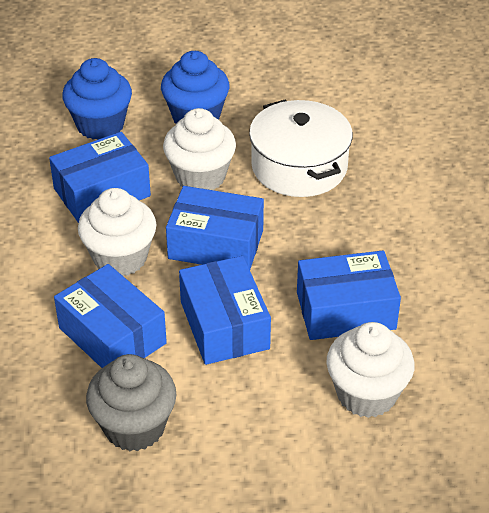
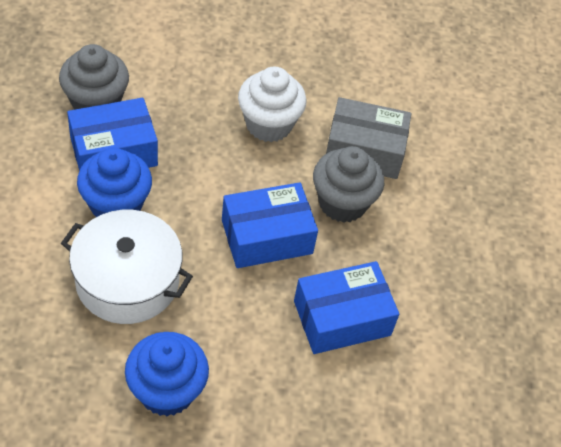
blue box: [49,132,151,223] [54,264,167,368] [166,186,264,270] [179,256,271,365] [297,250,401,340] = 5 -> [67,98,158,171] [222,182,318,268] [294,261,399,354] = 3
grey box: none = 0 -> [326,97,411,179] = 1
grey cupcake: [86,354,176,451] = 1 -> [59,44,129,110] [313,146,384,223] = 2
white cupcake: [78,188,157,276] [163,108,236,190] [326,322,414,418] = 3 -> [238,66,306,142] = 1

